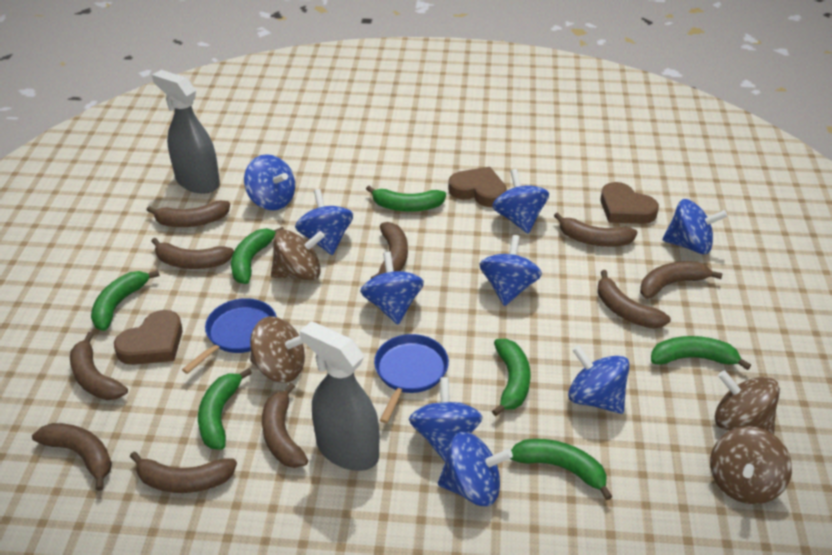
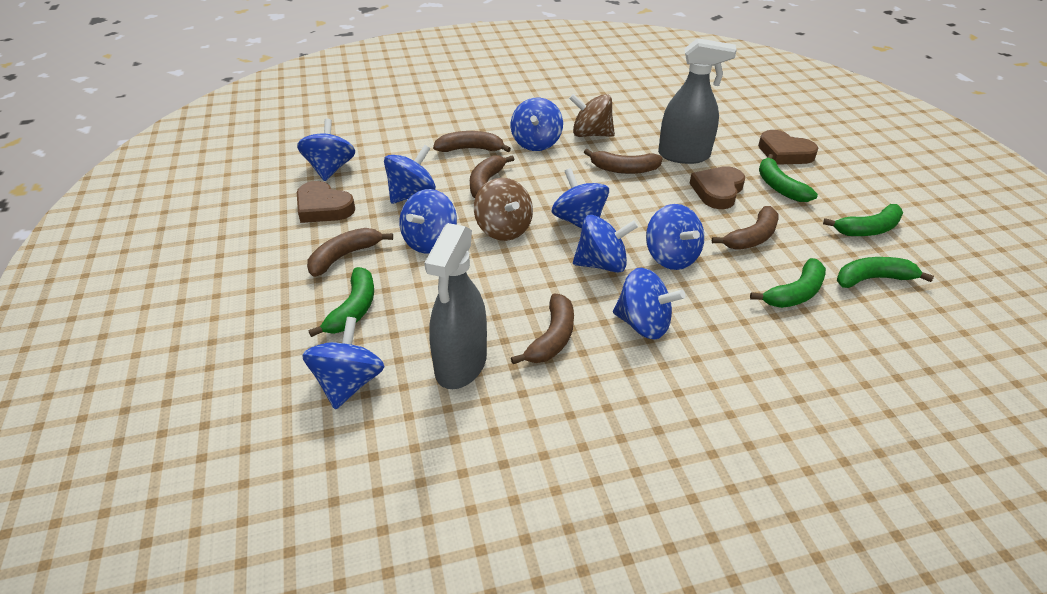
blue pan: [182,298,277,374] [374,334,449,423] = 2 -> none = 0
brown banana: [32,423,112,491] [70,332,128,400] [130,452,237,493] [147,201,230,227] [151,238,234,269] [262,383,308,468] [371,222,408,279] [554,212,637,247] [597,270,671,329] [640,261,723,299] = 10 -> [307,228,393,277] [433,131,511,152] [470,155,514,198] [511,294,574,364] [584,149,663,174] [712,206,779,250] = 6
brown spinning top: [250,316,305,383] [271,229,325,280] [710,426,792,504] [715,370,780,434] = 4 -> [474,178,533,241] [569,94,615,137] = 2
green banana: [91,270,160,331] [198,368,252,450] [231,227,284,284] [366,186,446,212] [492,339,531,416] [510,439,612,500] [651,336,751,370] = 7 -> [308,267,374,337] [750,258,826,308] [759,154,818,202] [823,204,903,236] [837,257,934,288] = 5

